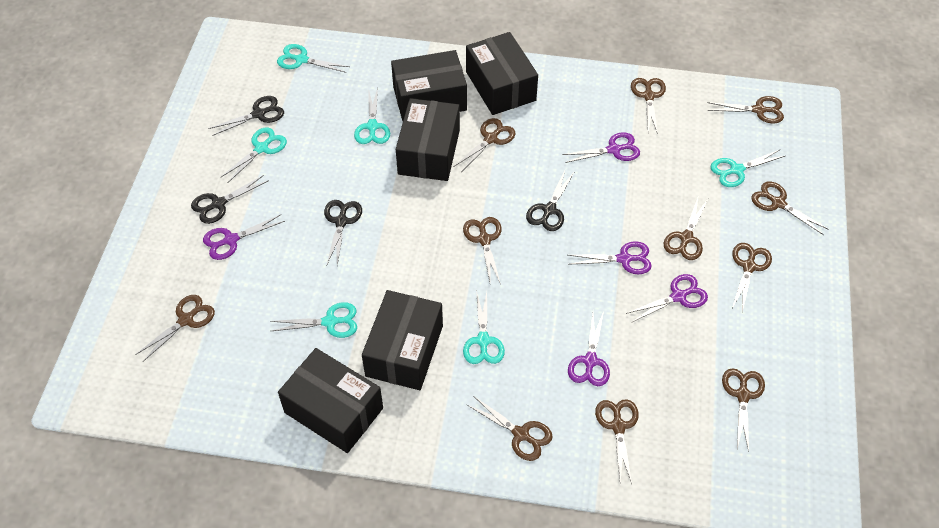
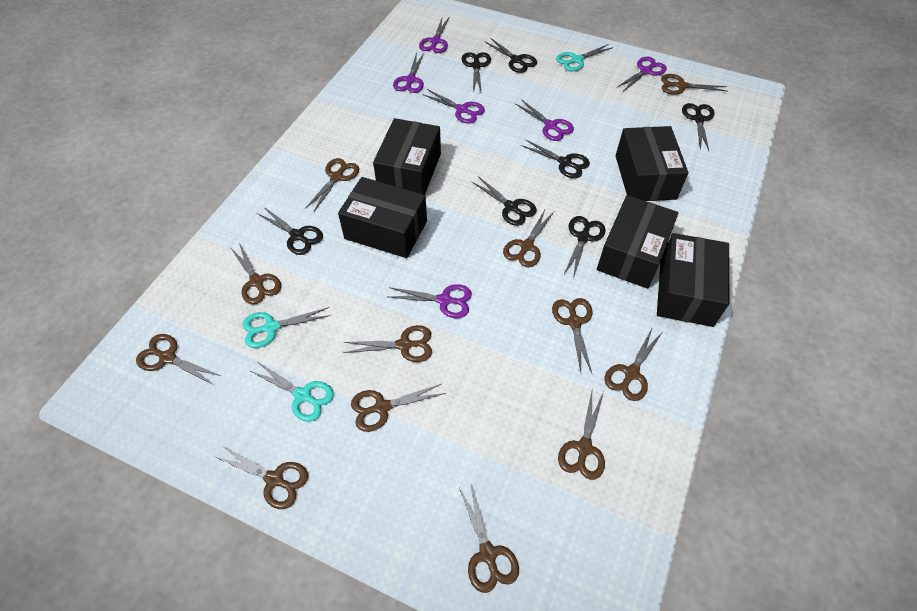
black scissors: [191,175,269,224] [208,96,284,136] [324,200,362,266] [526,171,575,231] = 4 -> [257,207,323,255] [462,52,491,92] [471,176,537,226] [485,38,537,73] [521,139,590,178] [564,216,606,279] [682,103,714,151] = 7
brown scissors: [135,295,215,362] [454,118,516,172] [463,217,502,284] [467,396,553,461] [595,399,639,484] [631,78,666,134] [663,195,708,260] [707,96,784,123] [722,368,765,452] [732,243,772,312] [751,181,829,235] = 11 -> [136,334,221,385] [216,445,308,509] [230,243,281,304] [305,158,359,212] [343,325,432,362] [351,384,445,432] [459,484,519,593] [503,208,554,267] [552,298,593,373] [558,392,605,480] [604,327,662,401] [661,74,728,95] = 12
purple scissors: [203,215,285,260] [562,132,640,163] [568,241,652,274] [568,311,610,386] [626,274,708,322] = 5 -> [388,284,472,318] [393,52,424,93] [419,18,449,53] [423,89,485,124] [516,99,574,141] [616,57,667,92] = 6
turquoise scissors: [220,127,287,182] [270,302,357,338] [277,44,350,73] [354,87,390,144] [463,290,505,364] [710,150,785,187] = 6 -> [242,307,331,348] [251,362,334,422] [556,44,614,71] = 3

